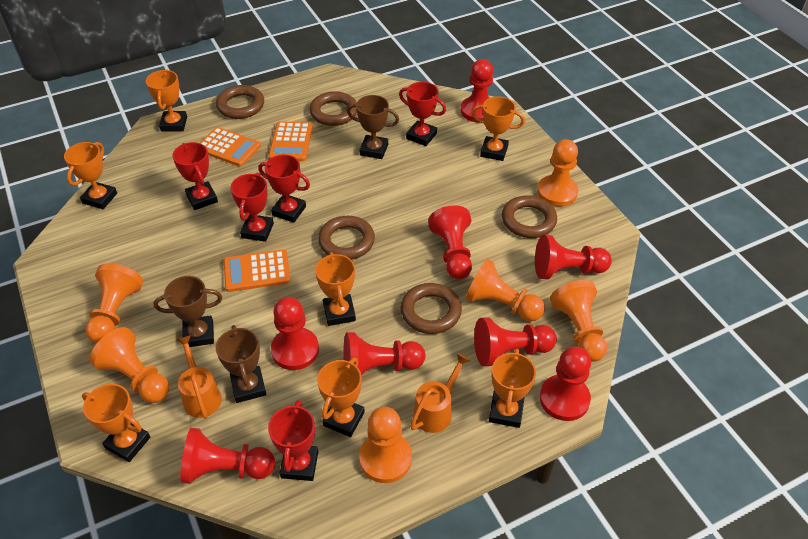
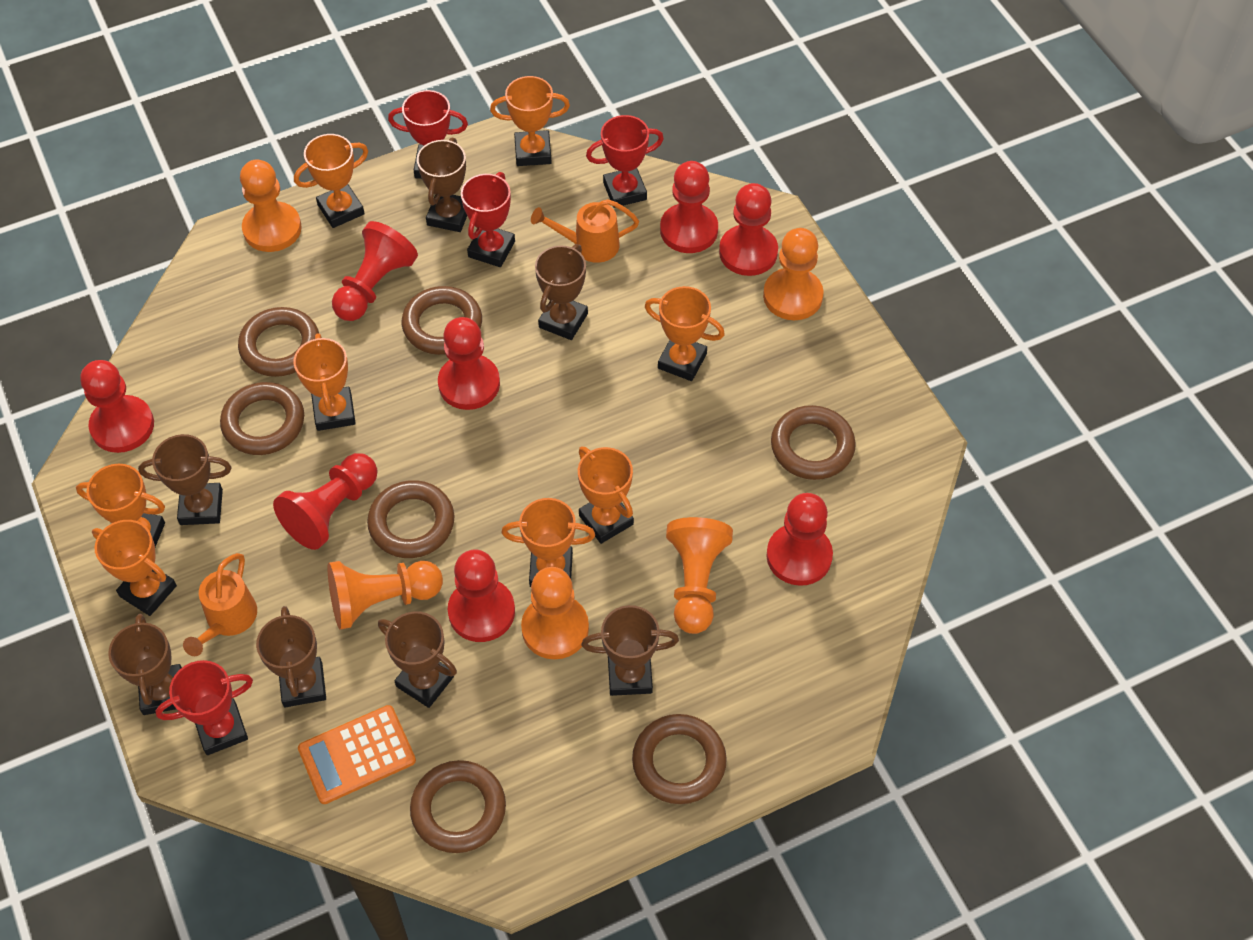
brown ring: [216,85,264,119] [309,91,357,126] [318,216,375,260] [401,283,462,334] [502,195,557,238] = 5 -> [220,382,304,455] [238,307,319,377] [367,480,454,558] [402,286,482,355] [410,760,506,853] [632,714,727,804] [771,405,856,480] = 7
brown trophy: [154,276,222,347] [216,325,266,403] [347,95,399,159] = 3 -> [108,614,182,715] [138,434,231,525] [256,606,326,707] [378,611,457,708] [417,137,467,232] [535,244,588,340] [581,605,679,696] = 7
orange calculator: [200,127,261,167] [224,249,291,292] [269,121,313,161] = 3 -> [298,705,416,804] = 1
orange pawn: [85,263,143,343] [90,327,169,403] [359,407,412,483] [466,259,545,321] [537,139,578,207] [550,280,607,362] = 6 -> [240,160,302,252] [327,561,443,629] [521,567,589,659] [666,517,733,634] [763,228,824,320] = 5
orange trophy: [64,142,117,209] [82,384,150,462] [146,70,187,132] [315,252,356,326] [317,357,365,437] [472,96,525,161] [489,349,536,428] = 7 -> [76,464,165,547] [92,520,177,616] [293,333,356,431] [294,134,368,228] [490,76,570,166] [501,498,595,587] [578,446,634,544] [645,286,725,381] = 8
red trophy: [172,142,218,210] [231,173,274,242] [258,154,310,223] [268,400,318,481] [399,82,446,146] = 5 -> [155,660,253,755] [388,90,468,179] [461,172,515,267] [586,115,664,208] = 4

